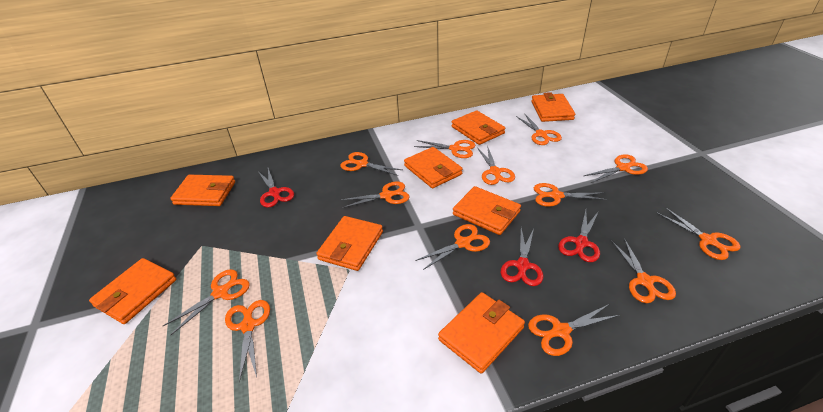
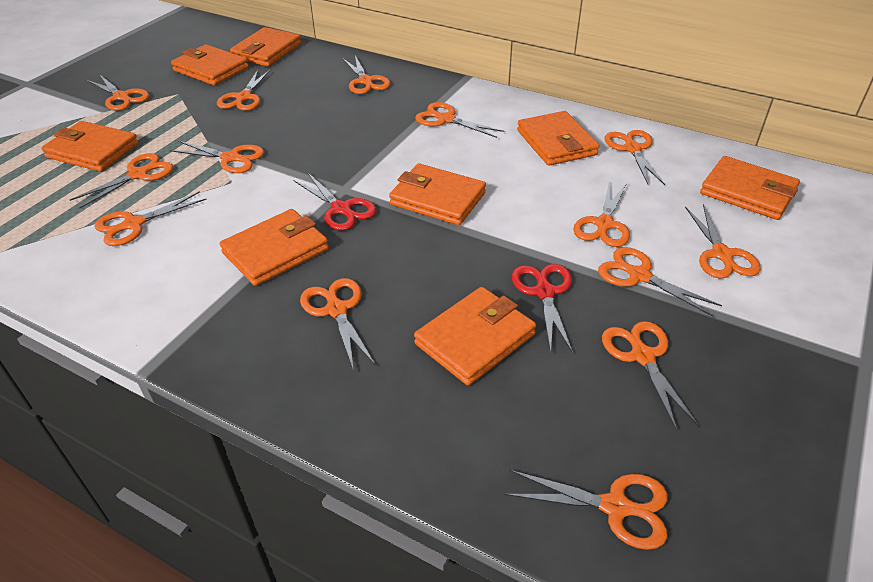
orange scissors: [163,269,250,335] [225,300,270,383] [340,152,402,176] [341,182,410,208] [414,140,475,158] [415,224,490,270] [478,145,515,185] [516,113,562,145] [528,304,620,356] [534,183,608,207] [584,154,648,183] [611,238,676,303] [656,207,741,260] = 13 -> [70,153,173,209] [87,74,150,111] [95,191,207,246] [169,141,264,173] [217,69,271,111] [300,278,376,371] [342,56,390,94] [415,102,504,138] [505,470,668,550] [573,181,630,247] [598,247,722,317] [602,321,699,431] [604,130,665,185] [685,204,761,279] = 14
red scissors: [258,168,294,208] [501,228,544,286] [558,210,600,262] = 3 -> [293,173,377,231] [512,264,573,353] = 2

